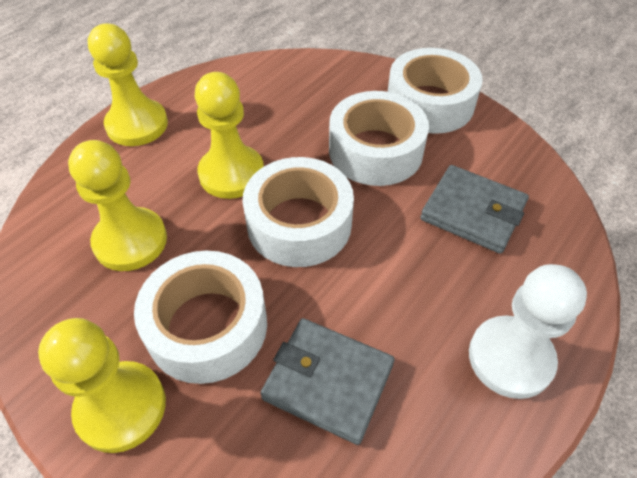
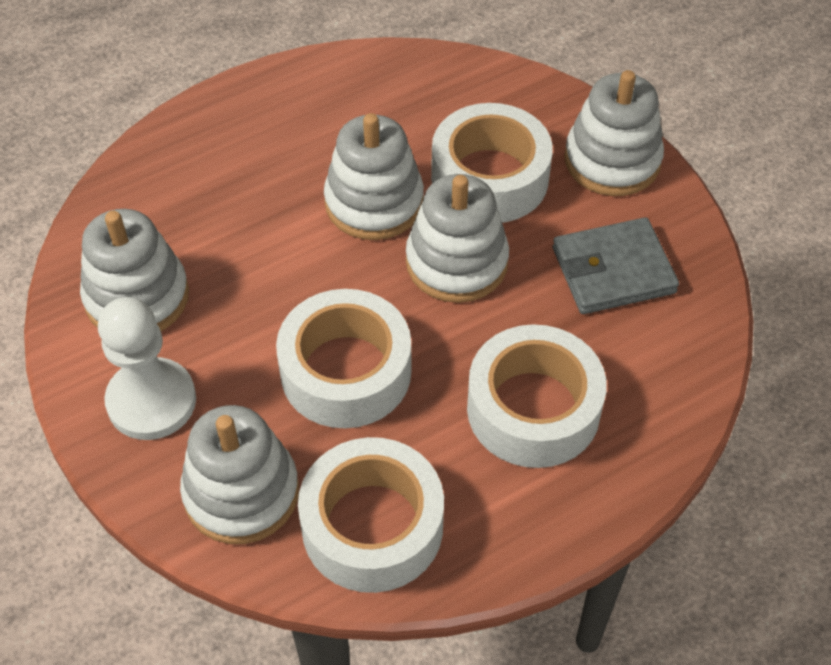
grey wallet: [260,318,394,445] [420,165,529,254] = 2 -> [553,217,679,314] = 1
white stacking toy: none = 0 -> [80,209,189,331] [180,405,299,544] [324,113,424,240] [406,174,509,303] [564,70,664,196] = 5
yellow pawn: [38,318,166,453] [68,140,167,271] [88,24,168,146] [195,72,264,199] = 4 -> none = 0

